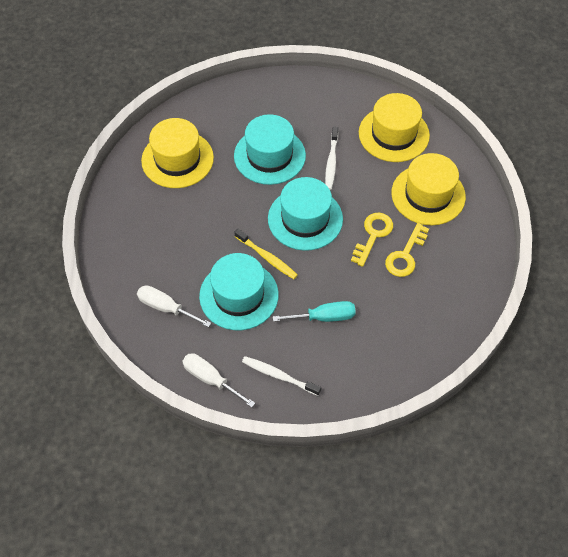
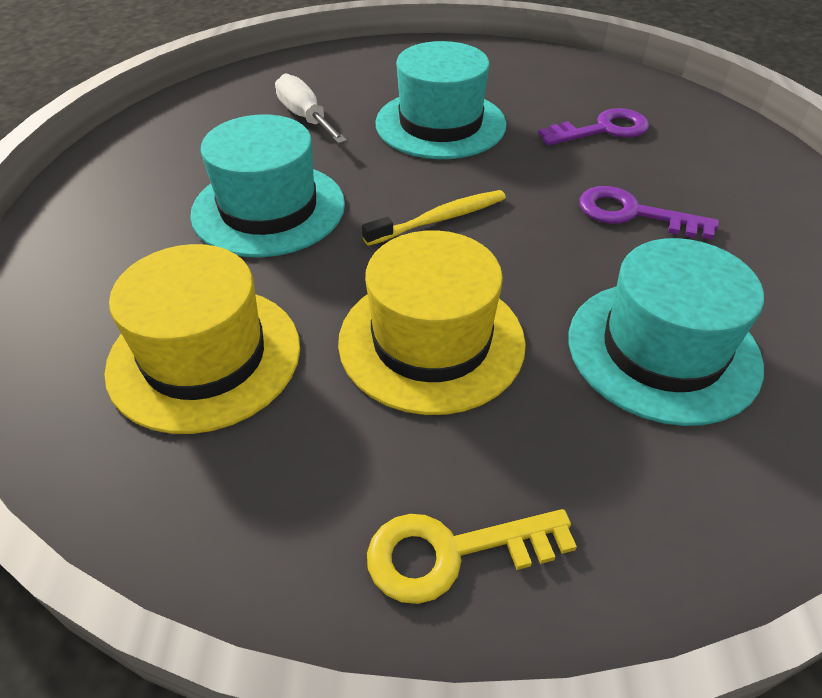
purple key: none = 0 -> [538,108,649,145] [580,186,719,240] = 2
turquoise screwdriver: [273,301,356,322] = 1 -> none = 0
white screwdriver: [137,285,211,327] [182,353,255,408] = 2 -> [275,73,347,144] = 1
white toothbrush: [242,356,321,396] [325,127,338,190] = 2 -> none = 0
yellow hat: [141,118,214,188] [359,93,430,162] [391,153,466,225] = 3 -> [104,244,300,434] [338,230,526,415] = 2
yellow key: [351,213,393,267] [385,223,429,277] = 2 -> [367,509,577,604] = 1

